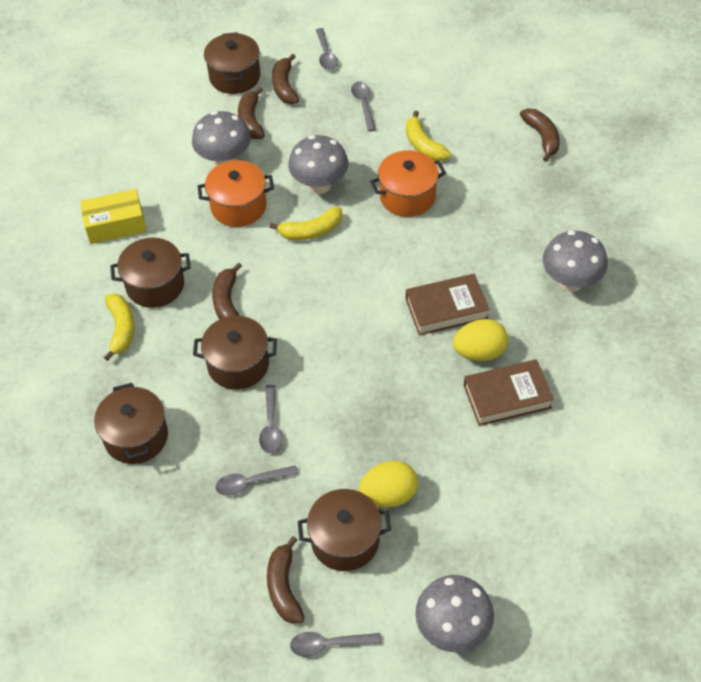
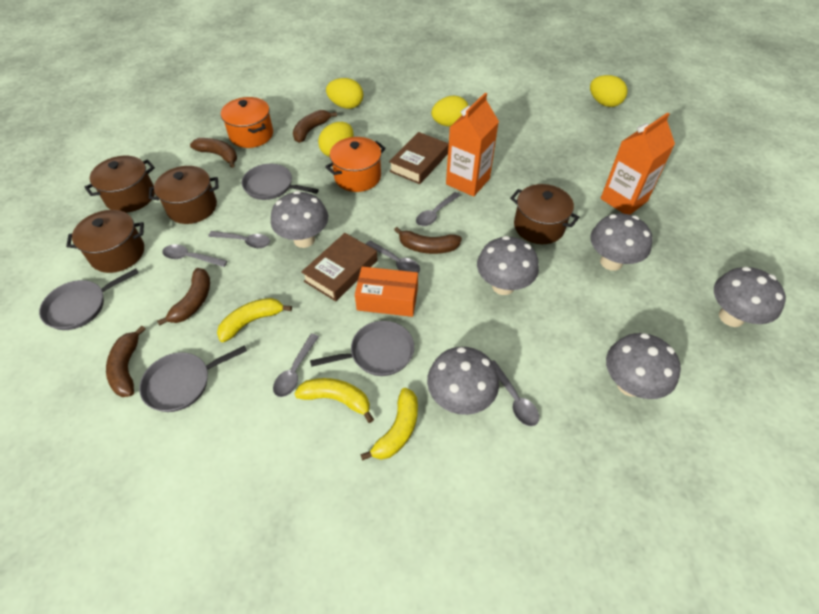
brown pot: [94,383,168,464] [110,238,191,308] [193,316,277,390] [204,32,260,94] [298,489,391,571] = 5 -> [66,210,144,273] [85,156,155,213] [149,166,219,224] [510,184,580,244] = 4
grey mushroom: [192,111,251,166] [288,135,349,194] [415,575,494,653] [543,230,608,292] = 4 -> [271,191,328,248] [427,347,499,415] [477,236,539,295] [590,214,652,271] [606,333,681,399] [714,267,786,327] = 6
grey pan: none = 0 -> [39,268,139,330] [139,346,247,412] [242,164,319,200] [310,321,414,376] = 4
grey spoon: [216,465,298,496] [259,385,282,453] [290,632,381,657] [316,28,338,70] [351,82,376,132] = 5 -> [162,244,227,267] [208,231,270,248] [273,333,319,397] [366,241,420,273] [416,192,460,226] [492,360,539,426] = 6
orange box: none = 0 -> [355,266,418,317] = 1
orange carton: none = 0 -> [446,93,499,197] [601,113,675,215] = 2
yellow box: [80,189,146,244] = 1 -> none = 0
yellow egg: [359,461,418,507] [453,319,508,361] = 2 -> [318,122,354,157] [326,78,363,109] [431,96,469,127] [590,75,628,107] = 4

